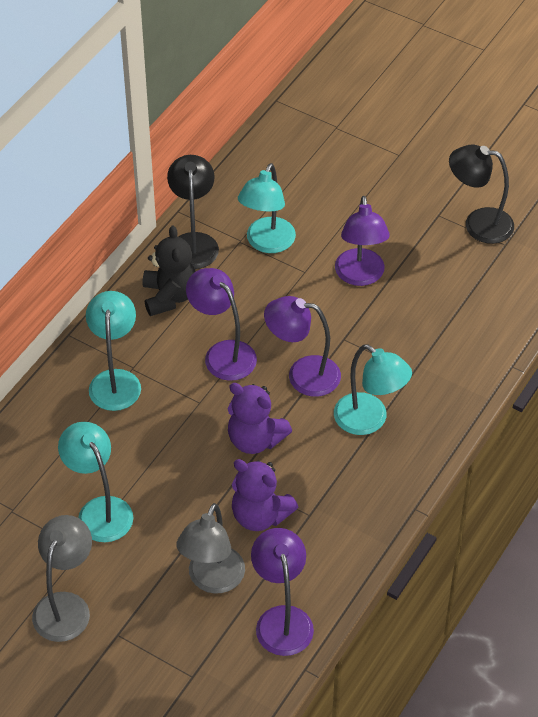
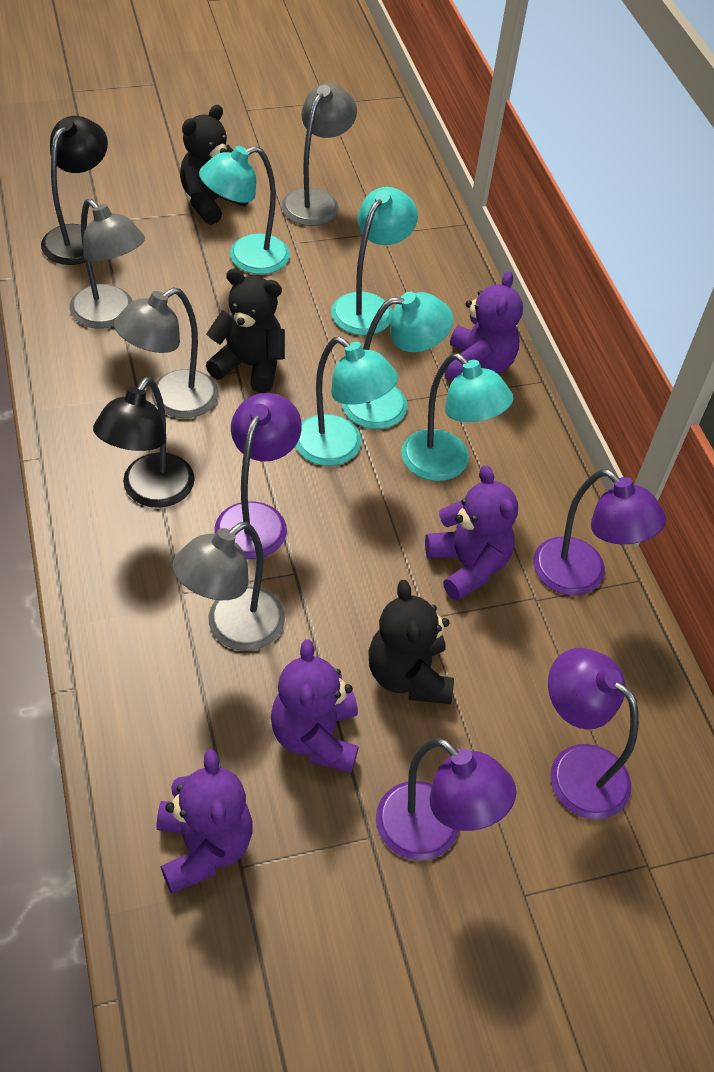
black teddy bear: [143,226,196,316] = 1 -> [180,105,249,225] [206,268,285,393] [368,580,454,704] = 3
grey lamp: [32,515,92,642] [176,503,245,594] = 2 -> [69,199,145,329] [114,287,219,418] [172,522,285,651] [281,83,357,226] = 4
purple teddy bear: [228,383,292,454] [232,459,298,531] = 2 -> [157,749,252,894] [271,639,359,773] [425,465,518,601] [445,271,523,380] = 4
turquoise lamp: [58,422,133,542] [86,291,141,411] [238,163,296,253] [334,344,412,435] = 4 -> [199,146,290,274] [295,337,398,466] [331,187,418,335] [342,292,453,429] [401,353,514,481] = 5

